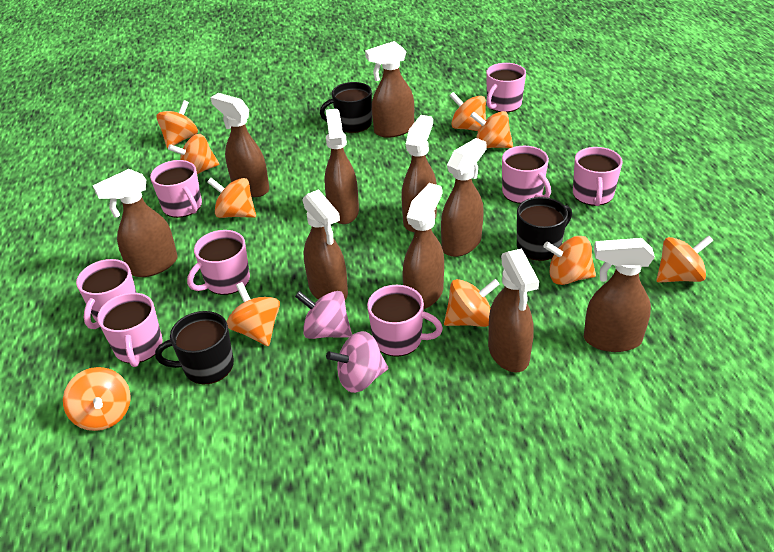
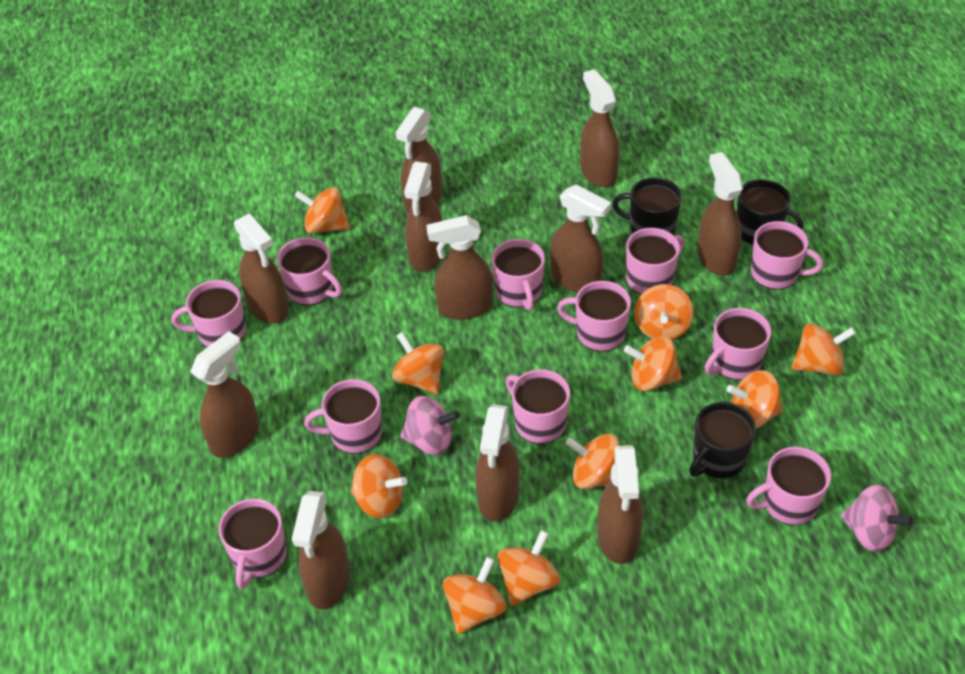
brown spray bottle: [93,169,178,277] [210,93,269,197] [302,189,348,300] [324,109,359,224] [365,41,414,138] [401,115,437,232] [402,183,444,309] [441,138,487,257] [488,249,539,373] [583,238,655,352] = 10 -> [190,331,259,458] [234,213,289,324] [292,491,350,609] [395,107,442,213] [404,162,443,272] [426,215,493,320] [475,404,519,521] [550,184,611,293] [580,69,620,187] [598,445,643,564] [697,152,743,276] = 11
pink mug: [76,259,137,329] [97,293,163,367] [150,160,202,218] [187,230,250,295] [367,285,443,357] [486,63,526,112] [502,146,551,204] [573,147,622,206] = 8 -> [172,280,246,347] [218,499,287,589] [277,237,342,305] [304,379,382,454] [491,239,545,311] [505,369,570,444] [557,281,631,352] [626,228,685,295] [705,308,771,380] [746,447,831,525] [751,221,823,290] = 11

